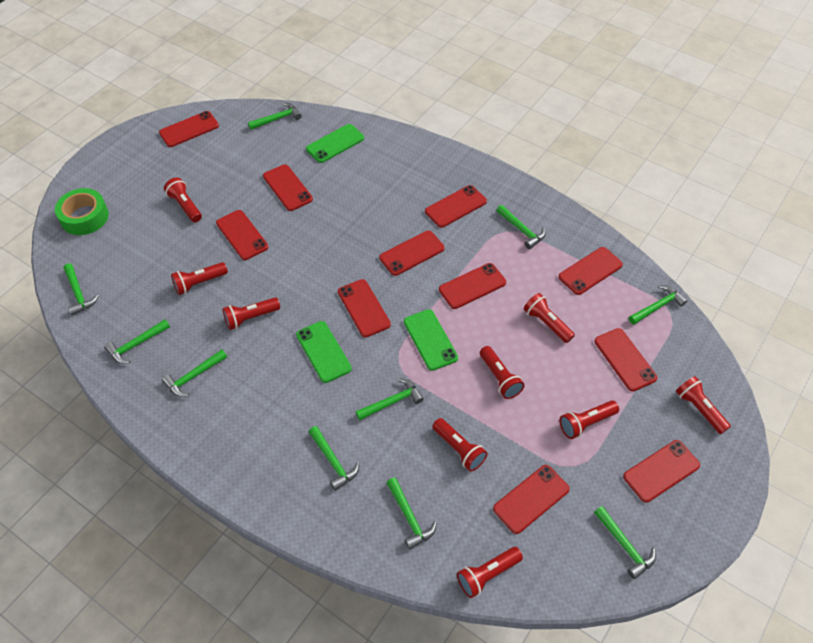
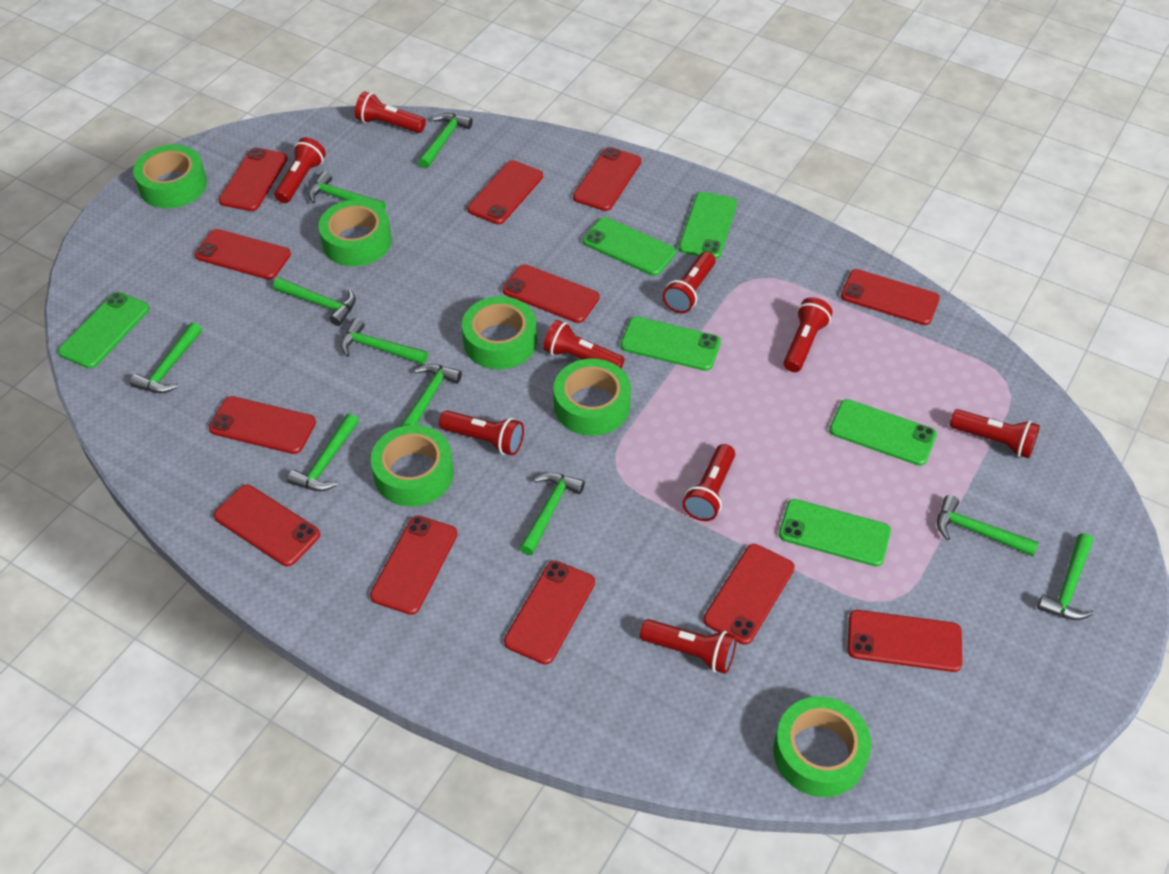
green phone: [296,321,352,383] [306,124,364,163] [404,309,458,371] = 3 -> [58,292,149,368] [583,217,676,276] [620,316,721,371] [679,192,737,259] [779,499,891,567] [829,399,937,466] = 6
green tape: [55,188,109,235] = 1 -> [133,145,207,208] [318,199,392,266] [370,425,454,506] [462,296,537,369] [553,359,631,436] [773,696,871,797] = 6
red phone: [159,111,219,147] [216,210,269,260] [263,164,313,211] [338,279,391,337] [379,230,445,276] [425,185,487,228] [439,263,506,309] [493,465,570,534] [559,247,623,295] [594,328,657,391] [623,440,700,503] = 11 -> [195,229,291,280] [209,396,316,454] [214,485,320,566] [219,148,288,211] [370,515,457,615] [467,160,543,225] [503,264,599,323] [504,561,595,664] [573,147,641,211] [703,544,795,645] [841,269,940,325] [848,610,962,672] = 12

